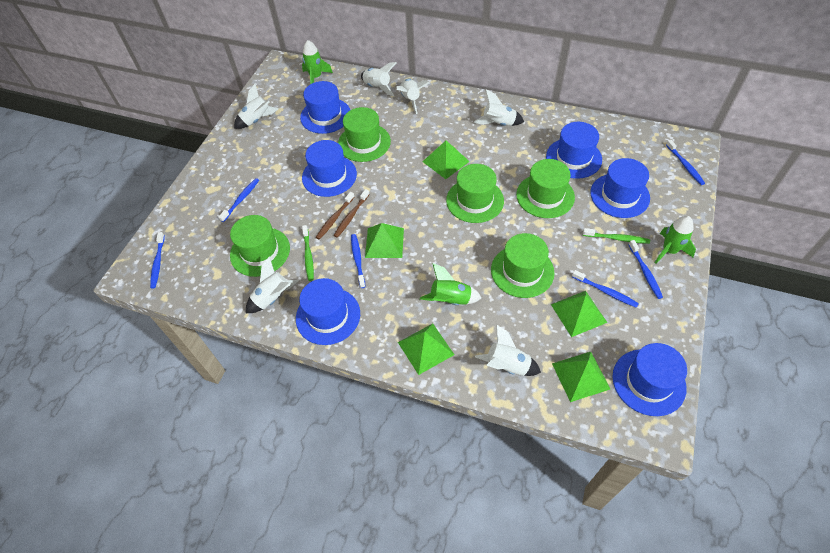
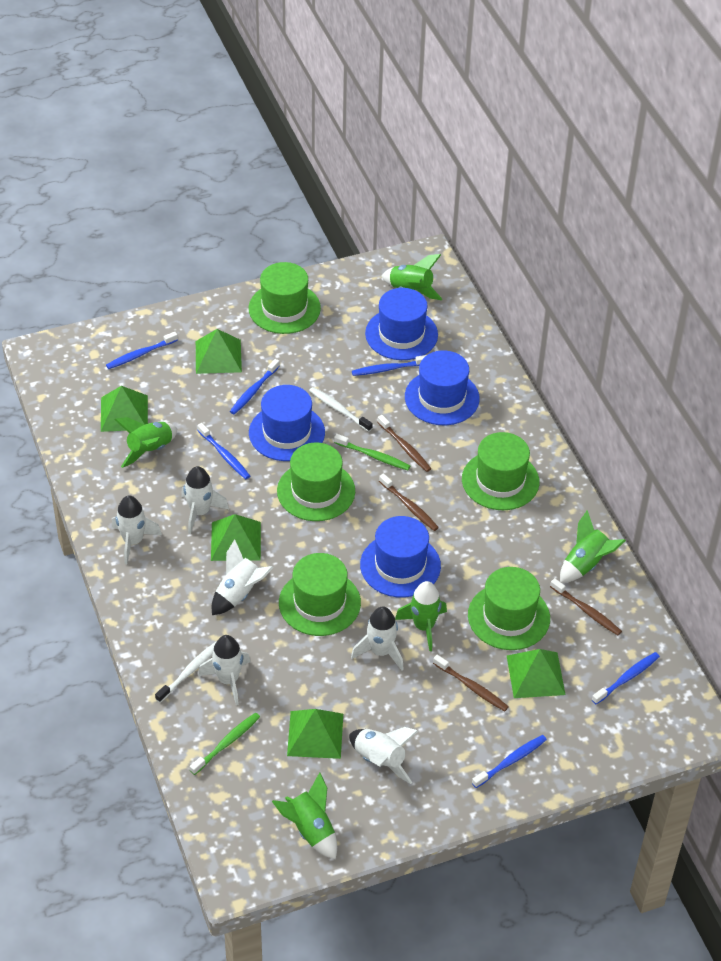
blue hat: [296,278,360,345] [300,81,350,134] [302,140,357,197] [546,122,602,179] [590,158,650,218] [612,343,687,416] = 6 -> [249,385,325,461] [360,516,441,598] [365,288,438,360] [405,350,480,425] = 4
brown toothbrush: [316,192,354,239] [333,189,370,238] = 2 -> [377,415,431,472] [379,473,439,531] [433,655,509,711] [550,578,622,635] = 4
green rocket: [302,40,333,84] [420,263,481,305] [655,216,696,264] = 3 -> [115,417,177,468] [272,772,337,859] [381,254,442,300] [395,581,447,651] [560,510,626,583] = 5
white toothbrush: none = 0 -> [155,641,217,703] [309,387,373,432] = 2

